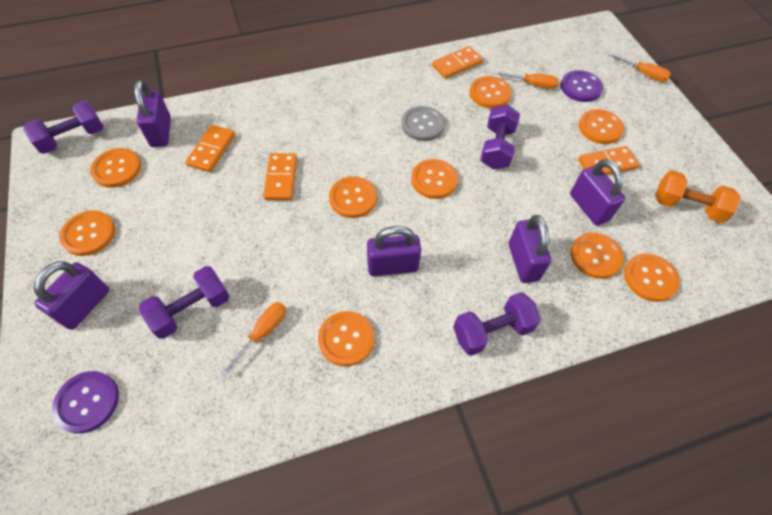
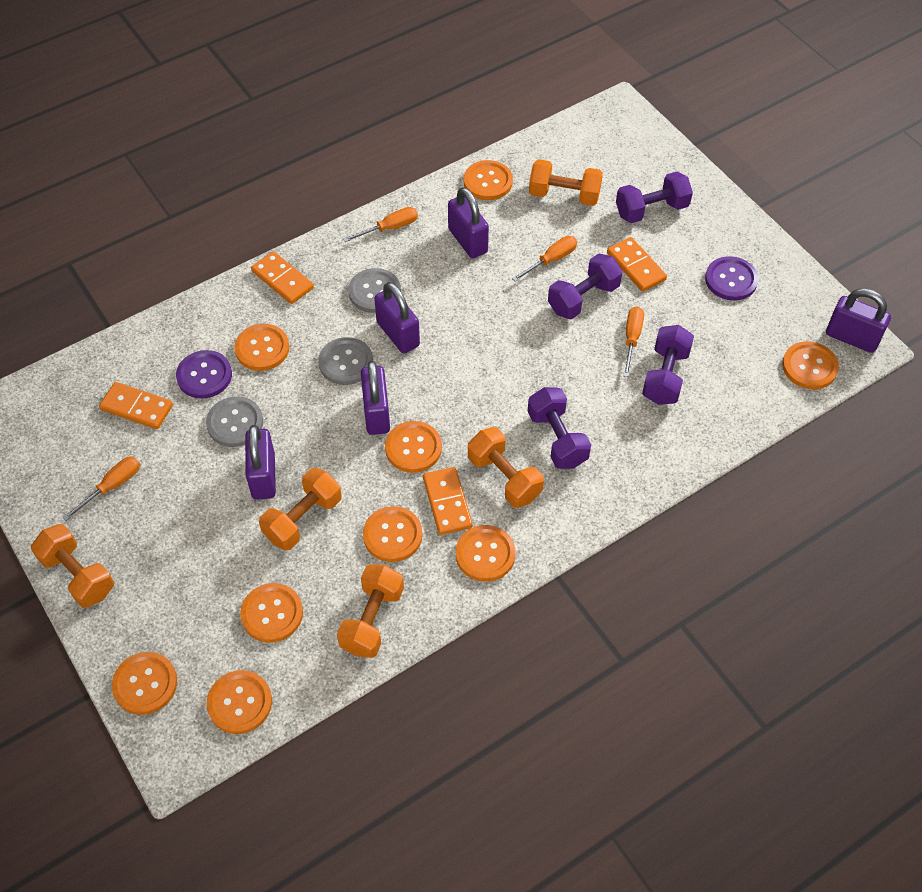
grey button: [401,106,445,141] = 1 -> [206,397,263,447] [318,337,373,385] [348,268,401,313] = 3
orange dumbbell: [655,170,741,223] = 1 -> [31,524,114,608] [259,468,342,550] [337,564,404,658] [468,427,544,508] [529,159,603,206] = 5
orange screwdriver: [220,302,286,377] [494,71,559,89] [608,52,671,82] = 3 -> [63,456,140,521] [343,207,418,242] [512,236,577,282] [623,307,644,377] = 4

